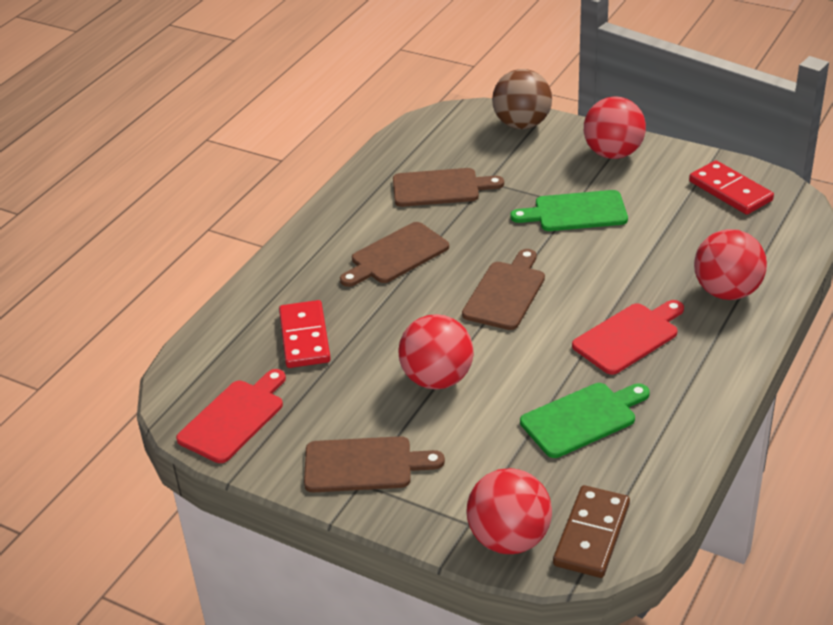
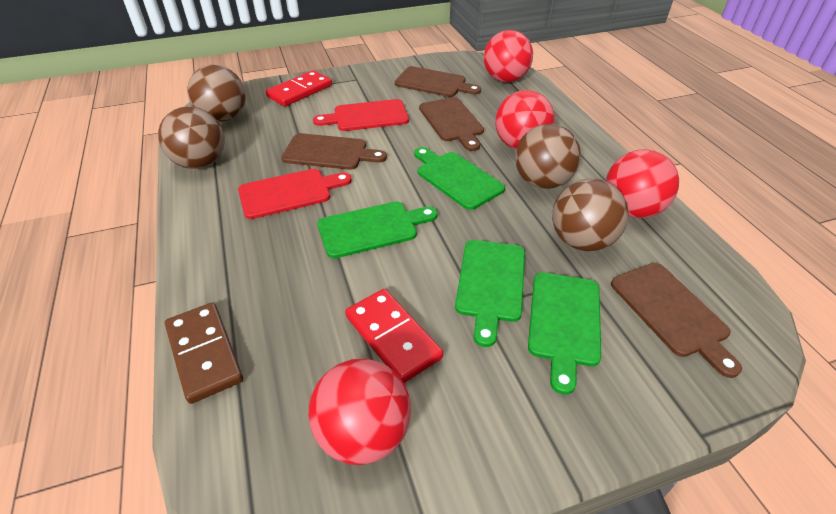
brown ball: [492,69,552,129] = 1 -> [158,106,225,169] [187,65,246,122] [515,124,581,189] [552,179,629,251] = 4
green cutting board: [510,190,628,231] [520,383,650,458] = 2 -> [317,202,438,258] [414,147,505,210] [455,240,525,347] [528,272,601,395] = 4

